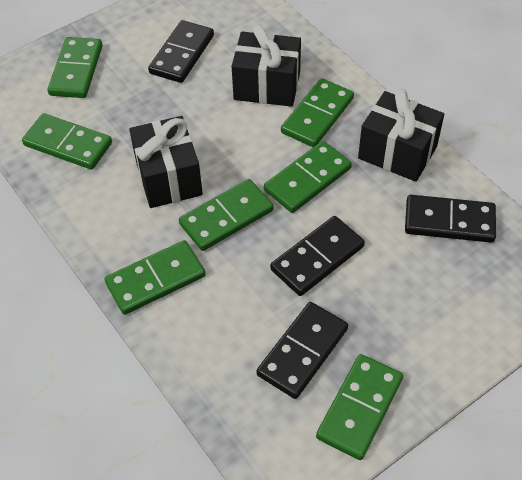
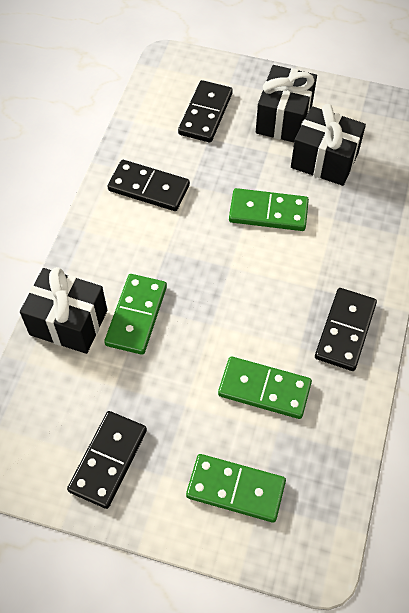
green domino: [22,113,112,170] [47,37,103,98] [105,240,206,315] [179,179,274,251] [264,141,352,213] [281,78,354,147] [316,354,403,460] = 7 -> [104,274,167,355] [186,454,286,522] [218,357,312,419] [229,188,309,231] = 4

